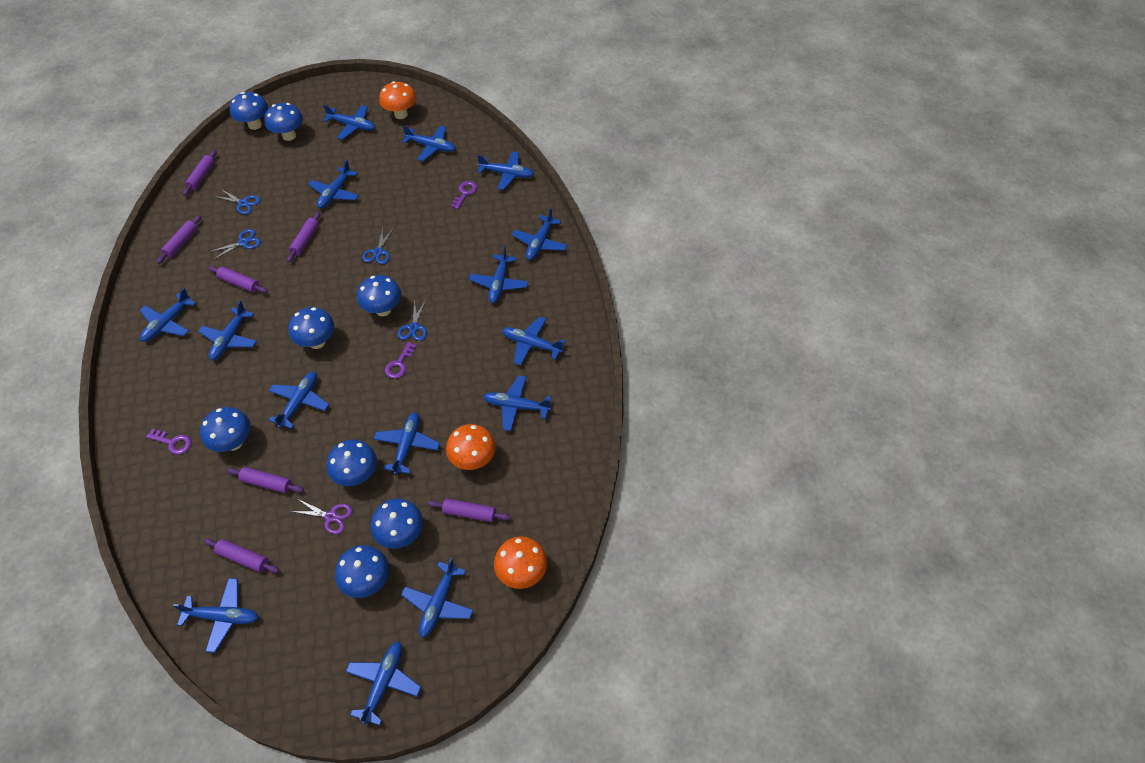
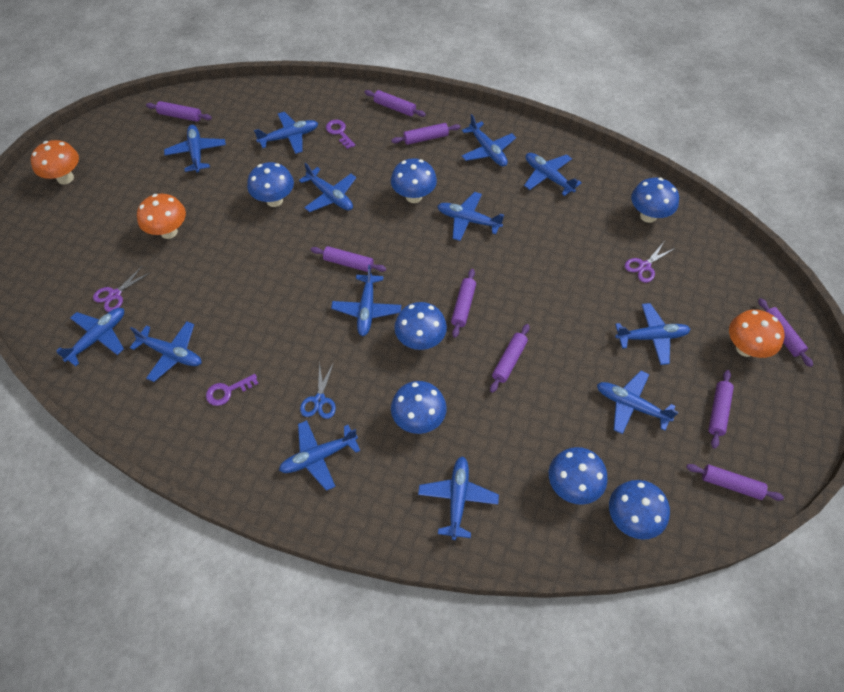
blue mushroom: [200,407,251,452] [230,92,268,130] [265,103,303,141] [289,307,334,349] [327,440,377,486] [335,545,389,598] [357,275,401,316] [371,499,423,549] = 8 -> [247,162,294,207] [391,158,437,203] [391,381,447,434] [394,302,447,350] [549,447,608,505] [609,480,670,540] [631,178,679,223] = 7
blue plane: [140,288,196,342] [173,578,259,653] [198,301,257,360] [269,372,329,429] [308,160,359,209] [323,105,376,140] [345,641,421,726] [373,412,440,475] [401,557,474,638] [402,125,456,161] [469,246,528,303] [477,151,534,190] [483,375,552,431] [502,316,566,365] [512,208,567,260] = 15 -> [56,308,124,367] [130,321,201,382] [164,125,226,173] [254,112,318,154] [279,420,360,491] [299,163,356,212] [331,265,401,336] [418,456,499,540] [437,192,504,241] [461,114,516,167] [524,153,582,196] [597,371,679,434] [615,303,691,365] = 13
blue scissors: [209,229,261,260] [213,189,261,215] [362,228,393,264] [398,300,427,341] = 4 -> [300,361,336,419] = 1
purple key: [146,429,191,455] [385,342,416,379] [451,181,477,209] = 3 -> [206,374,259,406] [326,120,355,149] = 2
purple rolling pin: [157,215,201,264] [183,150,217,196] [204,538,279,573] [209,266,268,293] [227,467,304,493] [287,212,320,262] [428,498,510,522] = 7 -> [146,101,212,122] [311,246,386,272] [364,90,426,117] [391,123,460,145] [451,269,476,338] [490,324,530,393] [686,464,784,501] [708,370,734,449] [758,298,813,367] = 9
purple scissors: [290,499,353,534] = 1 -> [93,266,151,312] [625,242,675,283] = 2

